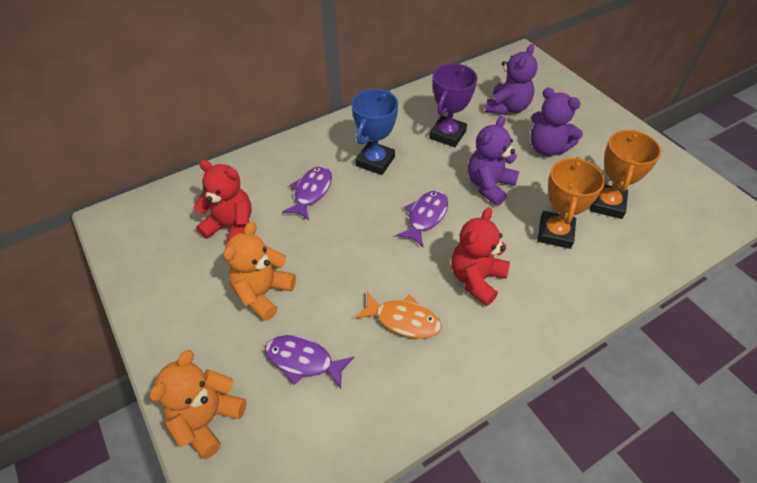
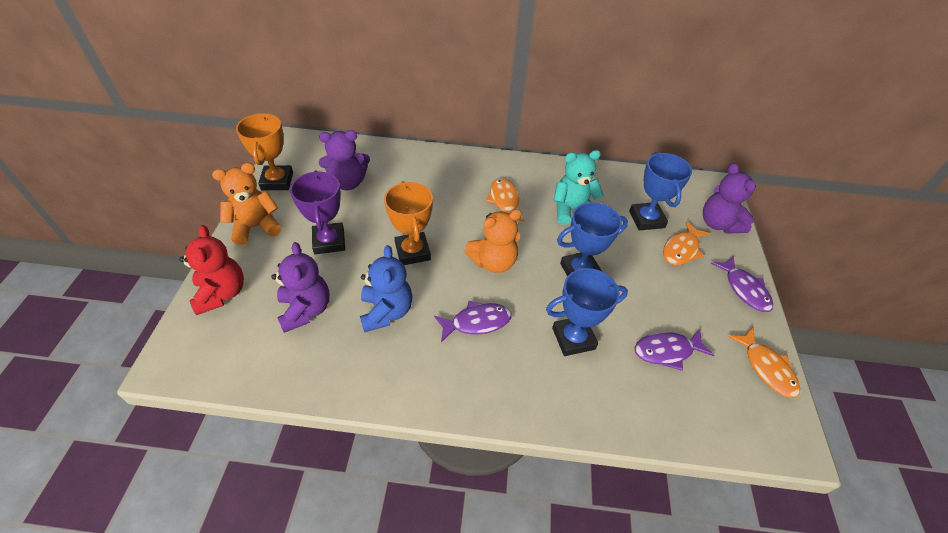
blue teddy bear: none = 0 -> [360,245,413,332] = 1
blue trophy: [351,89,398,175] = 1 -> [546,268,628,356] [557,202,628,276] [629,152,692,230] = 3
orange fish: [355,291,441,338] = 1 -> [486,178,525,221] [663,221,710,265] [728,327,800,398] = 3
red teddy bear: [194,159,251,243] [451,207,510,306] = 2 -> [179,225,244,315] = 1
turquoise teddy bear: none = 0 -> [553,150,604,225] = 1

